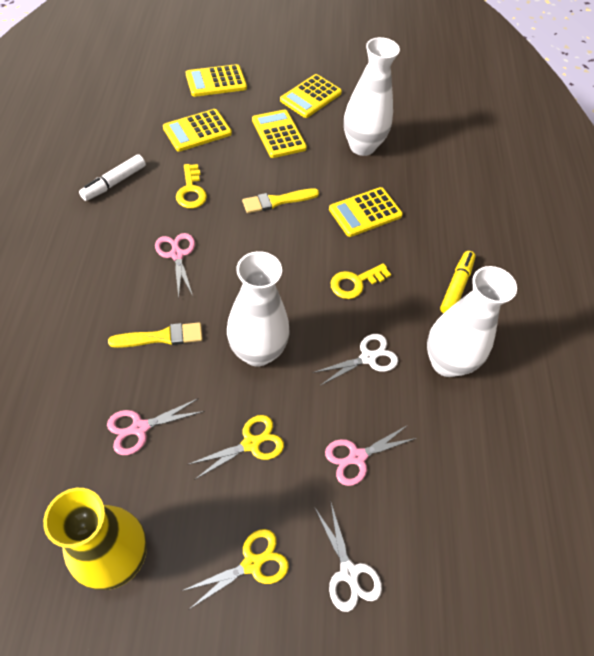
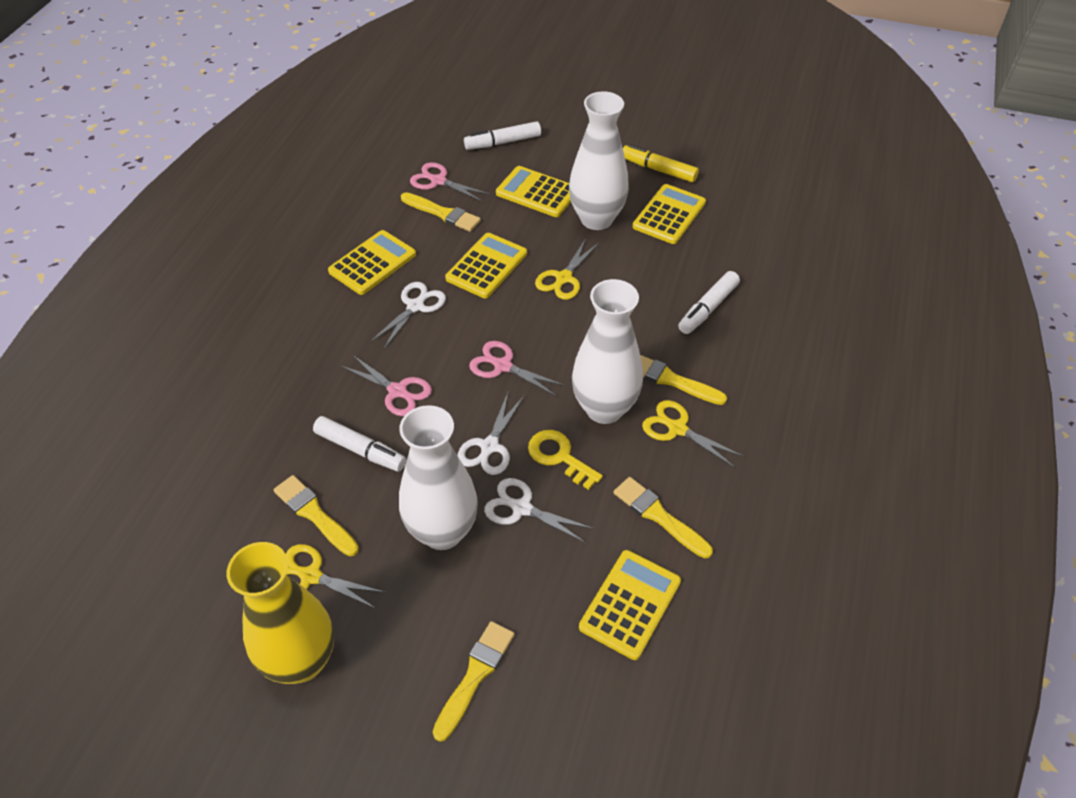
white marker: [79,154,146,201] = 1 -> [313,416,406,472] [464,121,541,150] [678,271,740,334] = 3
white scissors: [313,334,398,386] [315,503,382,612] = 2 -> [370,282,446,349] [458,393,524,475] [484,478,594,543] = 3
yellow brush: [108,322,203,348] [242,188,319,213] = 2 -> [274,475,359,556] [401,192,481,232] [433,621,515,742] [614,477,713,558] [640,355,727,405] = 5
yellow key: [176,164,207,209] [330,263,391,299] = 2 -> [528,430,603,490] = 1
yellow scissors: [182,529,289,610] [187,415,284,480] = 2 -> [286,544,386,609] [535,239,599,300] [642,400,744,468] = 3

